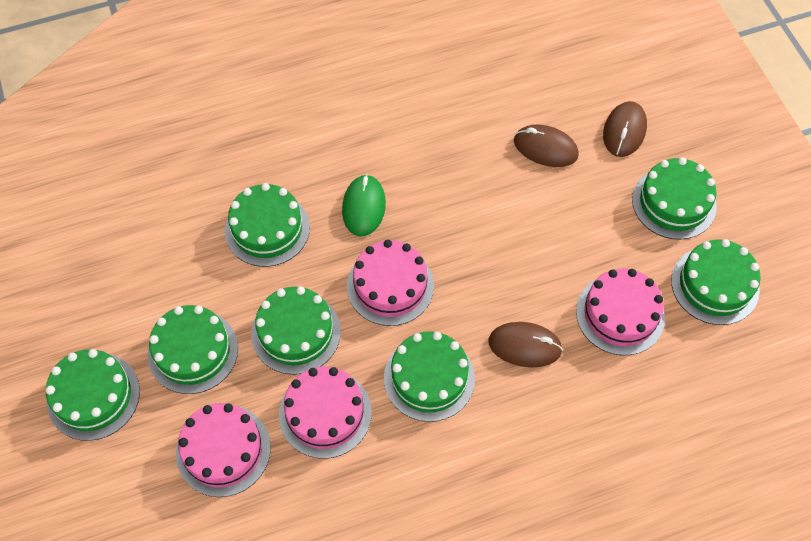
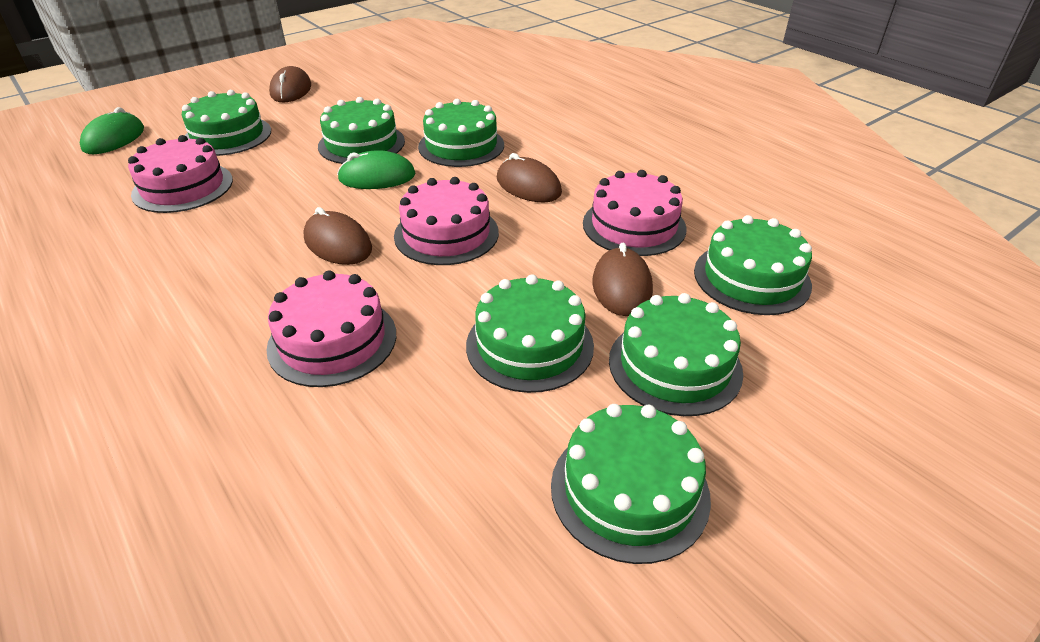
brown mouse: [488,322,563,367] [514,124,579,167] [603,101,647,157] = 3 -> [269,66,311,102] [303,207,372,265] [497,153,562,202] [592,243,653,316] = 4
green mouse: [342,174,386,237] = 1 -> [80,107,144,154] [337,150,415,189] = 2

